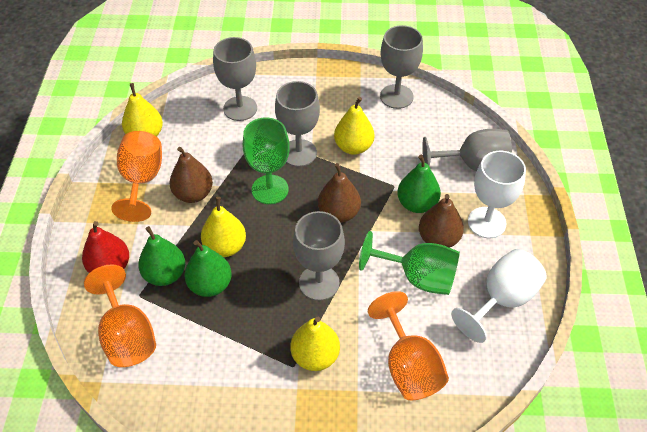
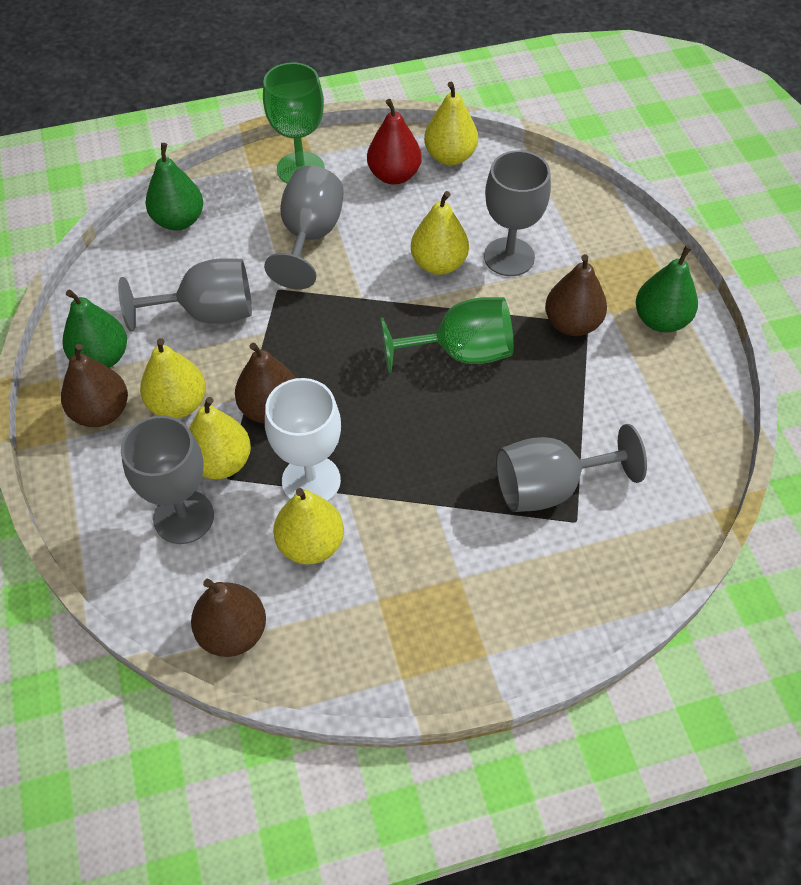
brown pear: [169,147,213,203] [318,163,361,223] [419,194,464,248] = 3 -> [61,344,128,427] [191,579,266,657] [235,343,296,423] [545,254,607,336] = 4
orange goblet: [84,264,156,367] [111,131,162,222] [368,291,449,400] = 3 -> none = 0
white goblet: [451,249,547,343] [468,151,526,238] = 2 -> [265,378,341,501] = 1
yellow pear: [122,83,163,137] [201,197,246,257] [290,317,340,371] [334,97,374,155] = 4 -> [140,338,206,419] [189,397,251,479] [273,488,344,565] [411,191,469,275] [424,82,478,165] = 5

